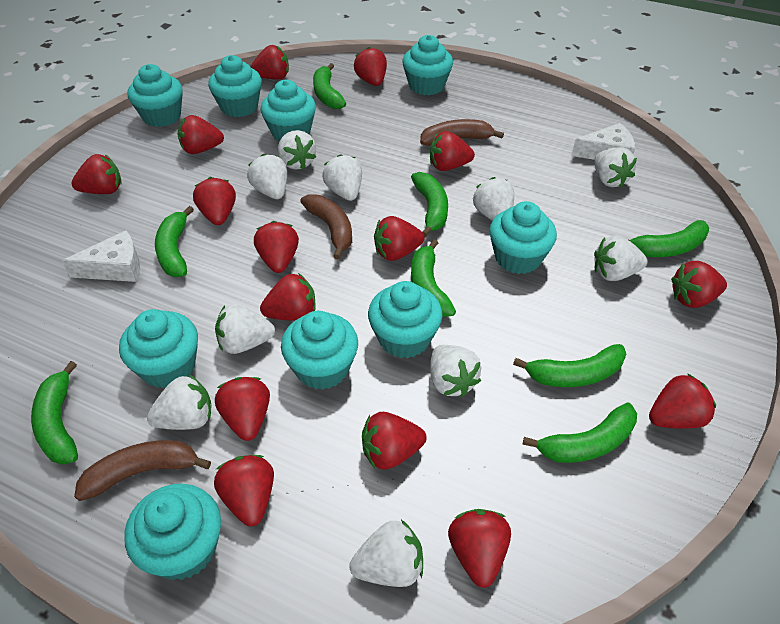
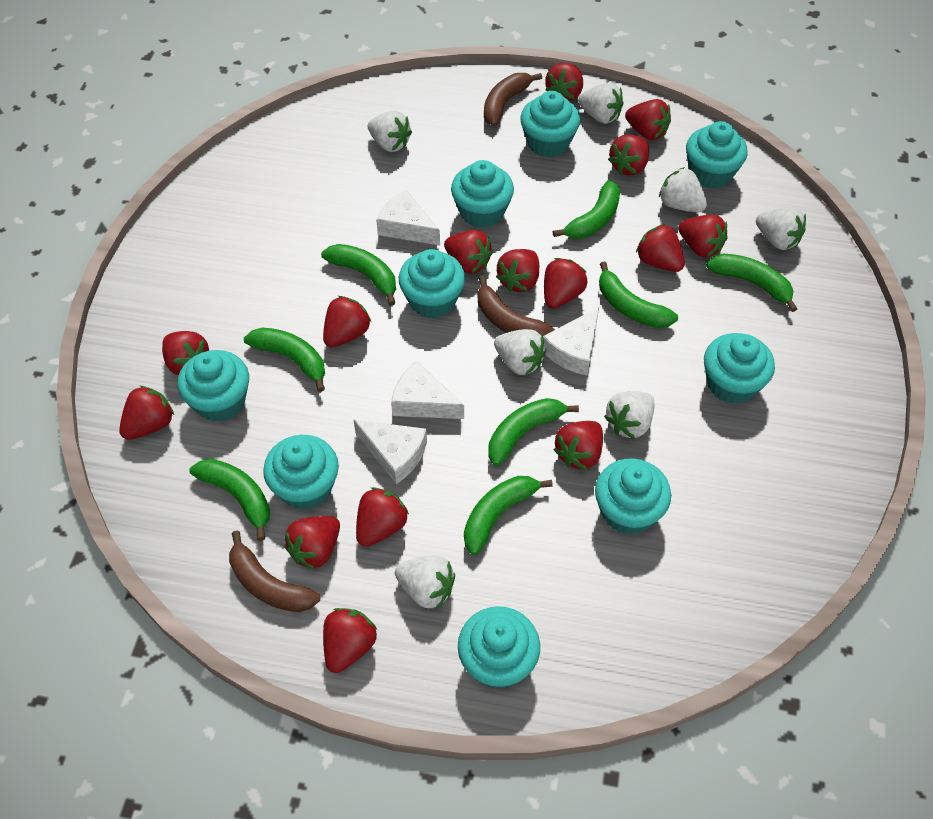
white cheese: [62,231,140,282] [572,123,635,160] = 2 -> [353,420,427,484] [376,190,440,245] [391,361,464,419] [543,307,599,375] = 4
white strawberry: [147,374,212,430] [215,304,275,354] [247,154,287,199] [278,130,316,170] [322,154,362,201] [349,520,423,587] [430,345,481,397] [473,177,514,221] [594,235,648,281] [595,147,637,188] = 10 -> [368,111,412,152] [395,555,455,609] [494,329,546,375] [578,83,624,124] [604,391,654,439] [659,167,707,212] [756,207,806,250] = 7

